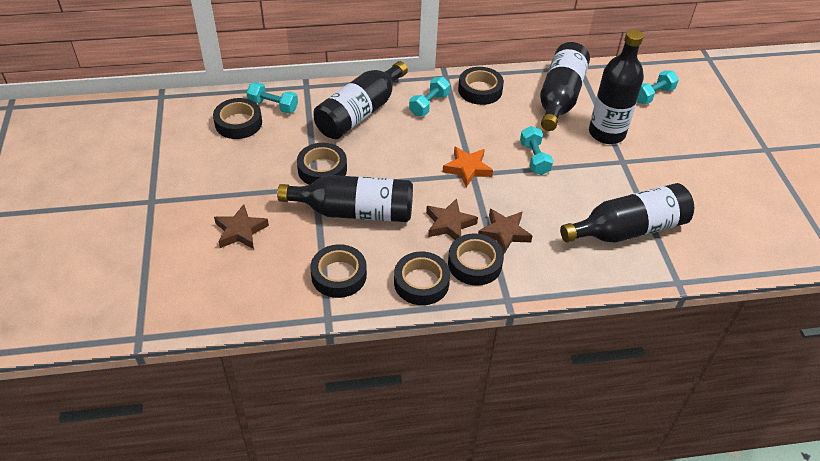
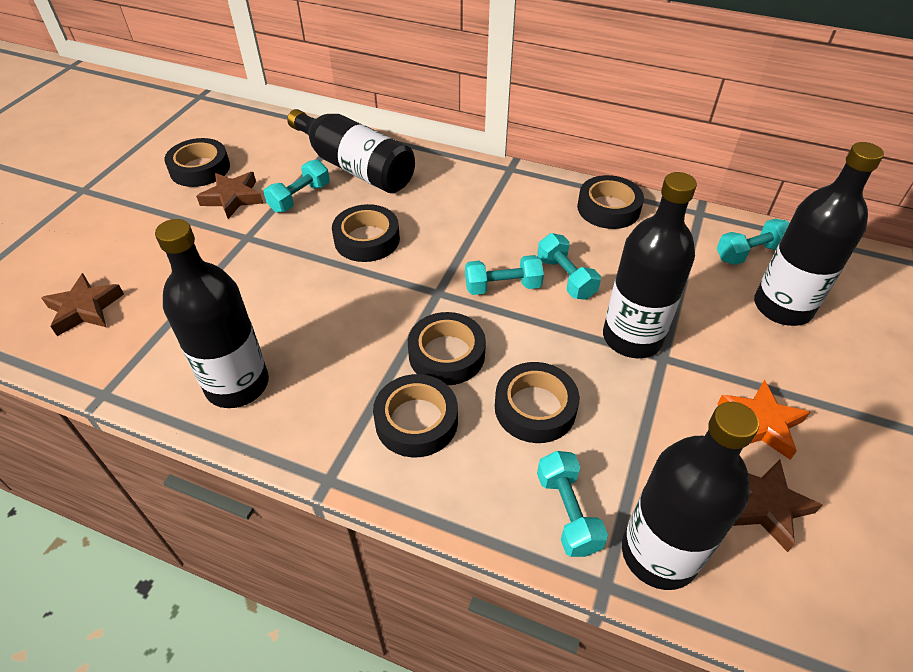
turquoise dumbbell: [246,82,298,113] [409,77,450,116] [520,126,553,175] [637,70,679,104] = 4 -> [264,159,330,212] [465,255,544,295] [537,233,601,300] [537,451,608,557] [717,219,789,265] = 5

